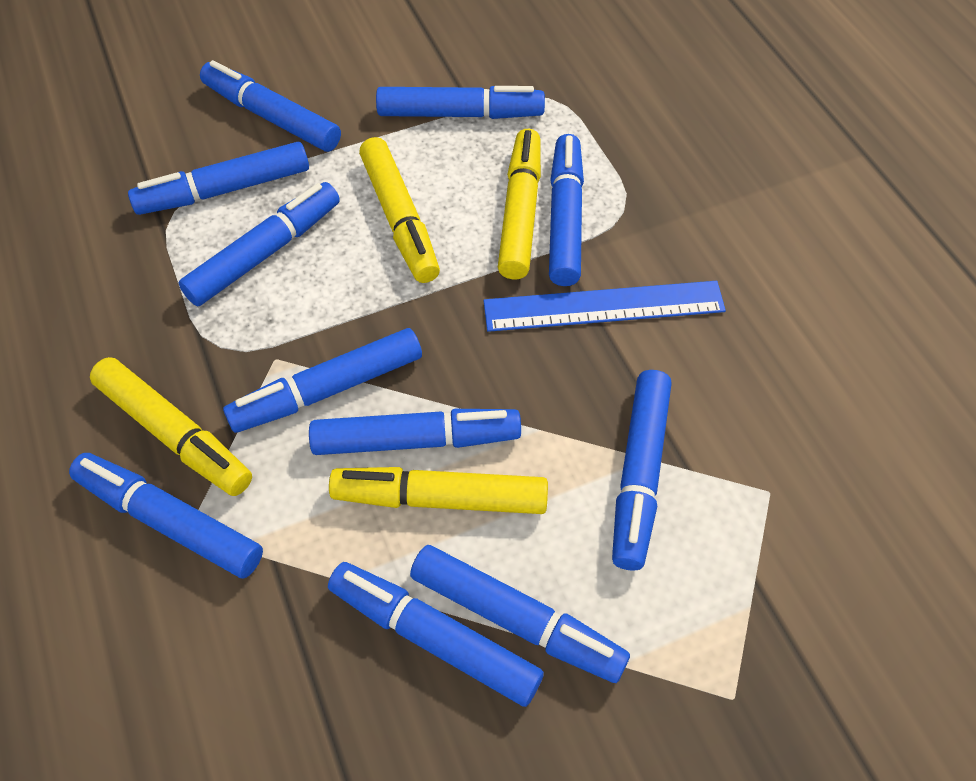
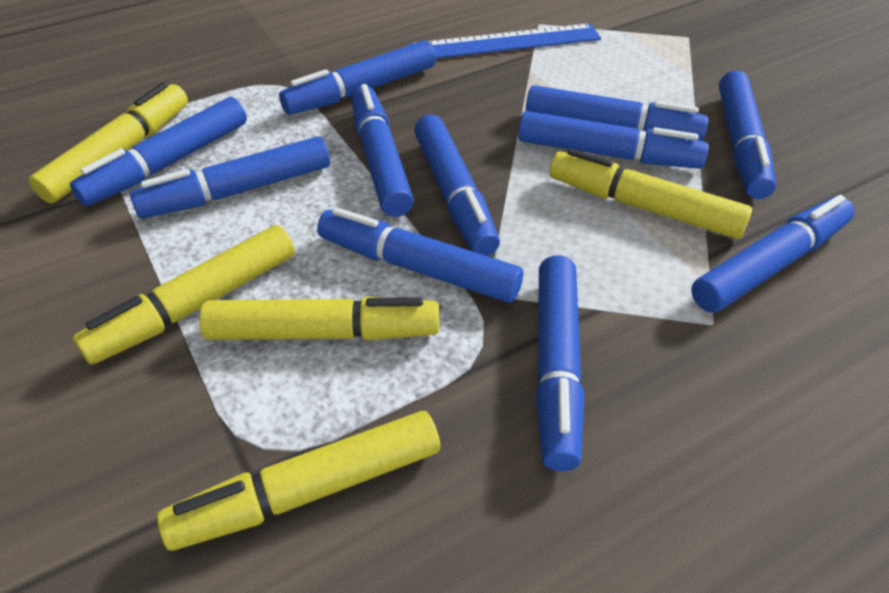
yellow marker: [90,357,252,496] [329,467,548,514] [359,137,440,283] [498,129,541,280] = 4 -> [29,82,188,204] [73,225,295,365] [157,411,440,551] [199,296,439,341] [550,148,752,239] = 5

